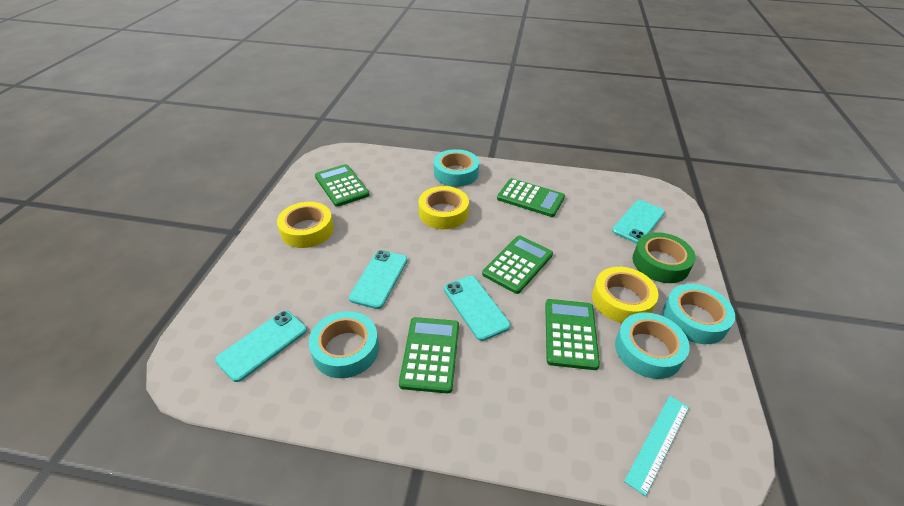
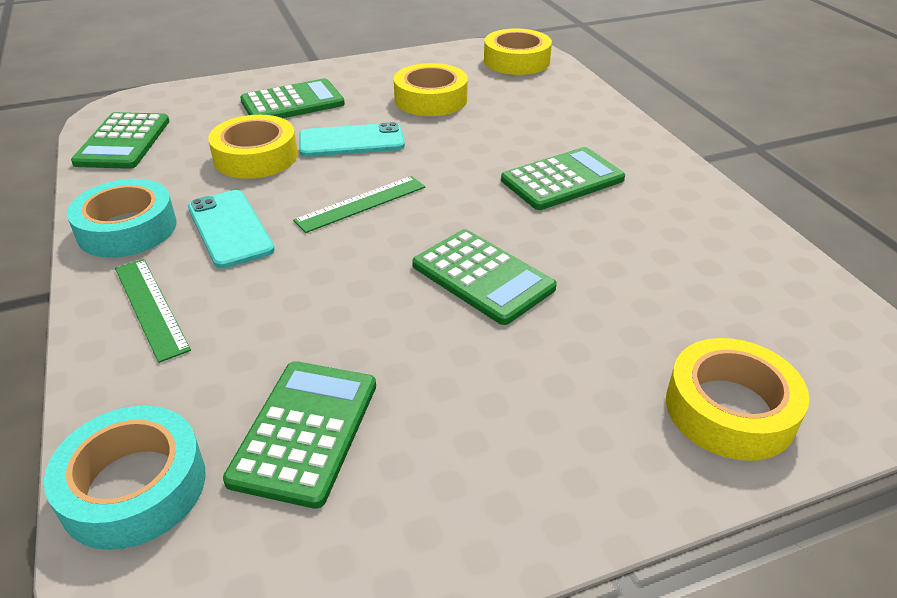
green ruler: none = 0 -> [115,259,191,363] [293,176,425,233] = 2
green tape: [632,232,696,283] = 1 -> none = 0
turquoise phone: [215,310,307,382] [349,250,407,309] [444,276,511,341] [612,200,665,244] = 4 -> [188,190,275,268] [299,122,405,157] = 2
turquoise ruler: [624,396,689,496] = 1 -> none = 0
turquoise tape: [309,311,379,378] [434,149,479,187] [615,312,690,379] [663,284,735,344] = 4 -> [44,405,206,550] [67,179,177,258] = 2
yellow tape: [277,202,334,248] [419,186,469,229] [592,267,658,323] = 3 -> [208,115,298,179] [394,63,468,116] [484,28,552,75] [666,338,810,461] = 4

